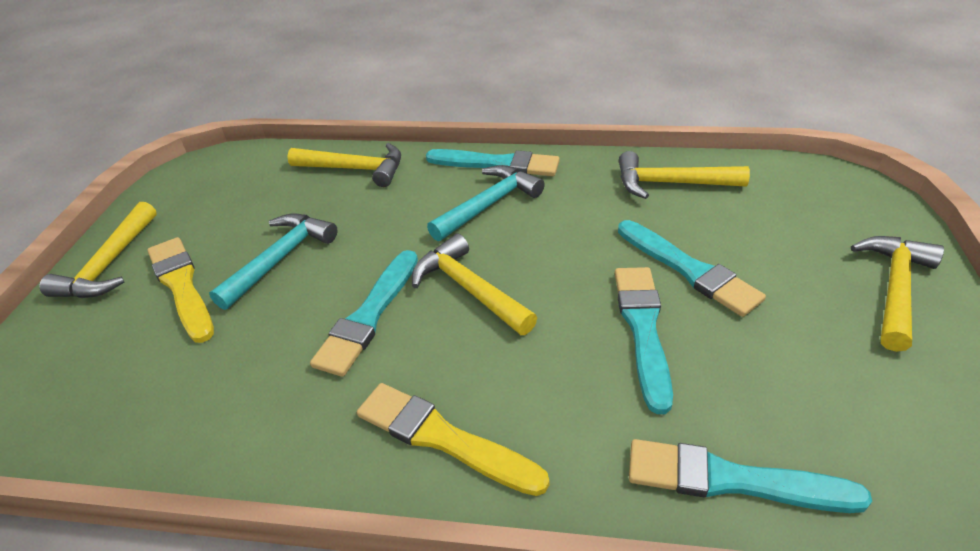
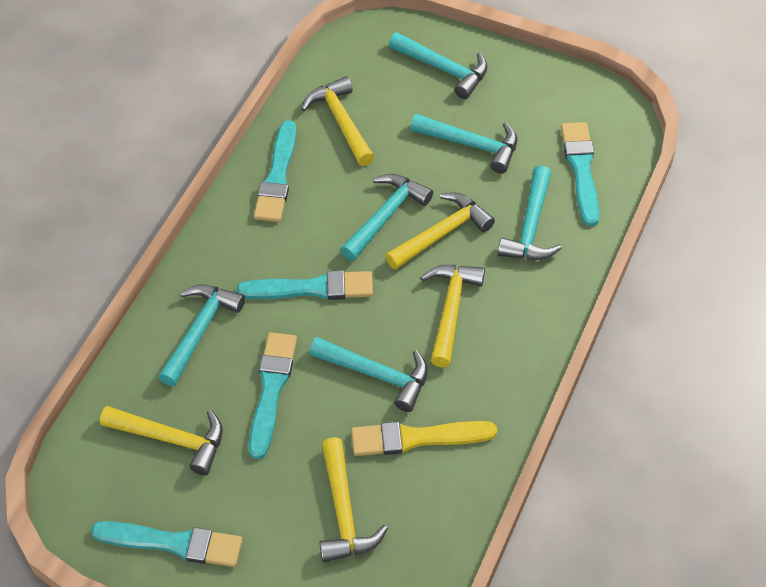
turquoise hammer: [209,213,337,310] [427,165,545,241] = 2 -> [158,284,245,386] [309,337,428,412] [340,174,433,261] [389,32,488,99] [410,114,517,174] [498,166,562,260] = 6
yellow brush: [147,237,214,343] [357,383,549,496] = 2 -> [351,421,497,456] = 1

